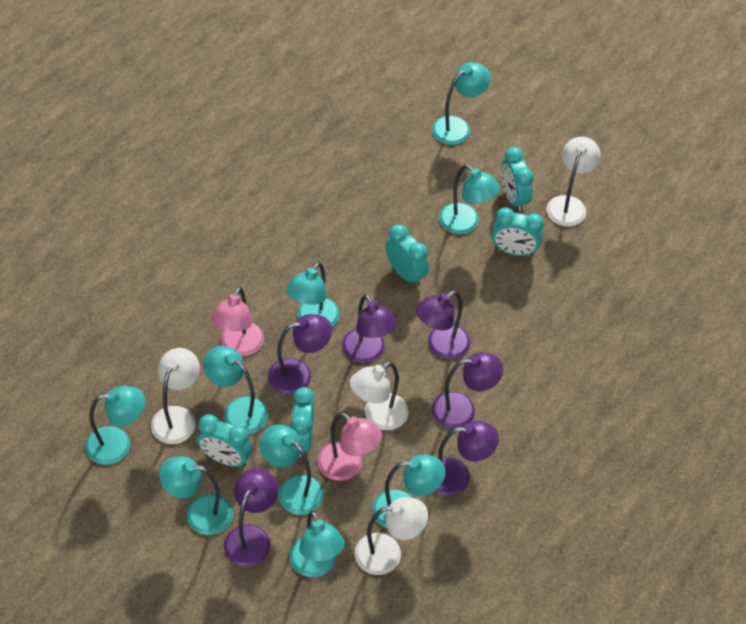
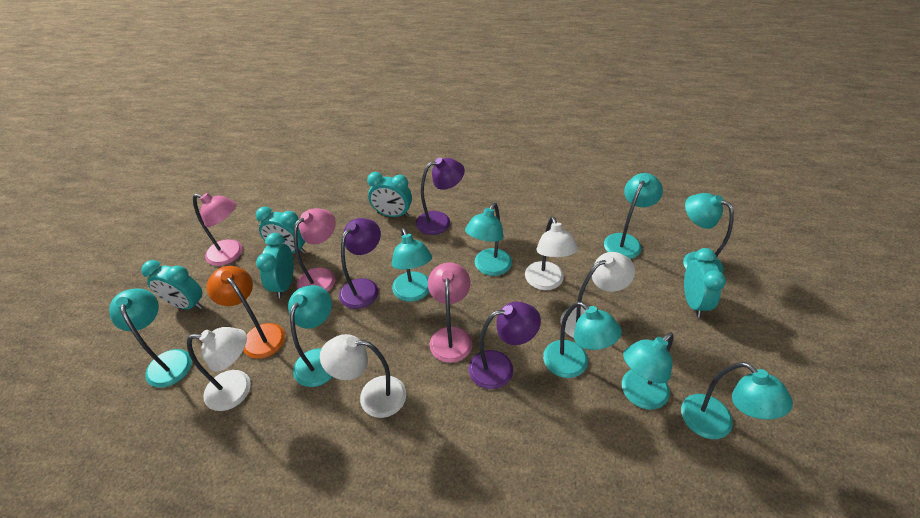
orange lamp: none = 0 -> [207,266,285,359] = 1
pink lamp: [211,287,264,356] [317,413,382,481] = 2 -> [193,193,243,266] [294,208,336,292] [428,263,473,363] = 3
purple lamp: [224,468,278,567] [268,314,332,395] [342,294,397,363] [416,291,470,360] [431,352,503,429] [435,421,499,496] = 6 -> [339,218,381,309] [416,158,465,235] [468,302,541,389] = 3

